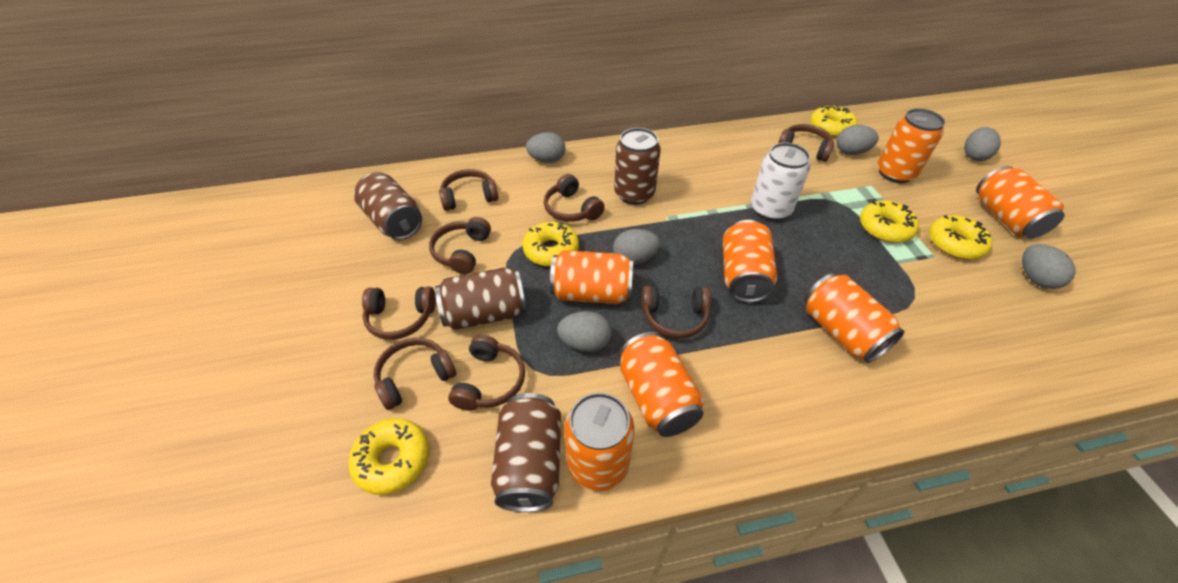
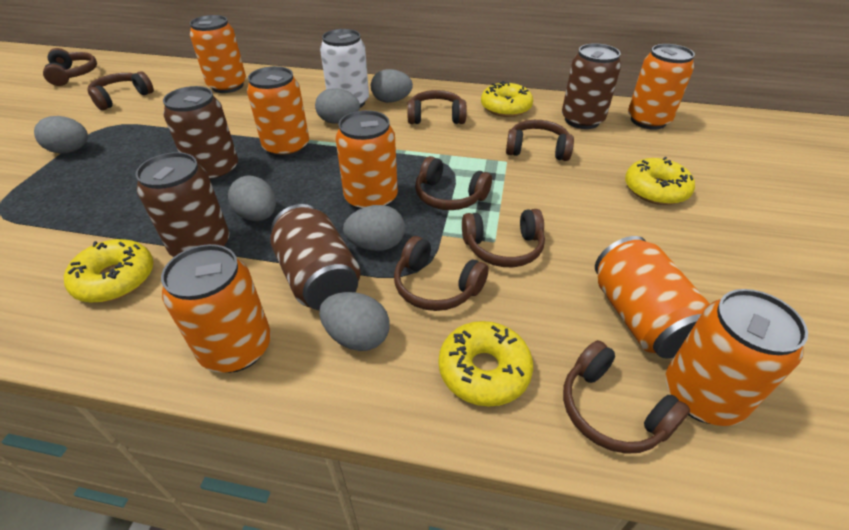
yellow donut: [348,418,429,495] [522,222,579,266] [810,105,858,138] [860,201,919,243] [929,215,992,259] = 5 -> [64,239,154,303] [439,321,533,407] [481,81,533,117] [625,157,695,205] = 4

